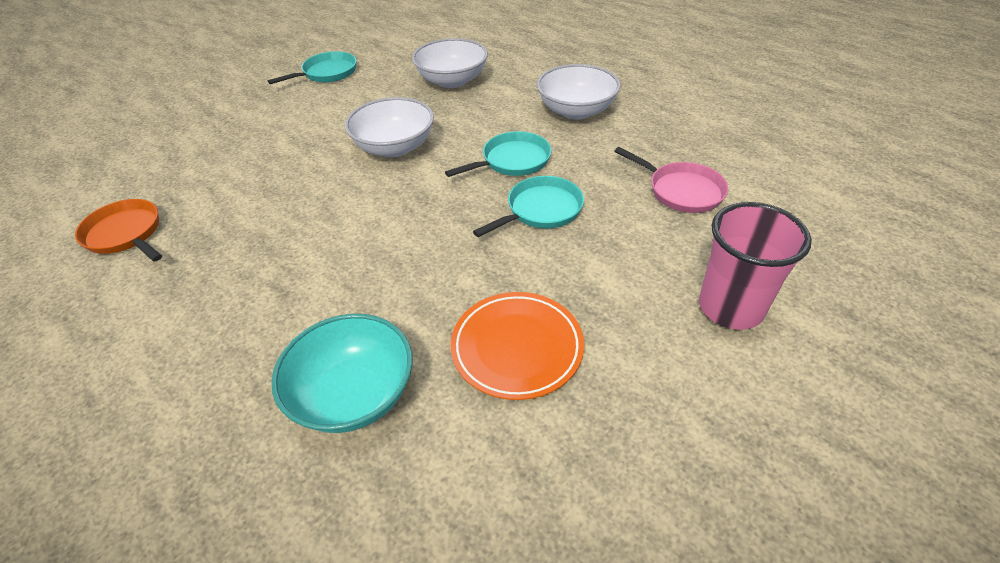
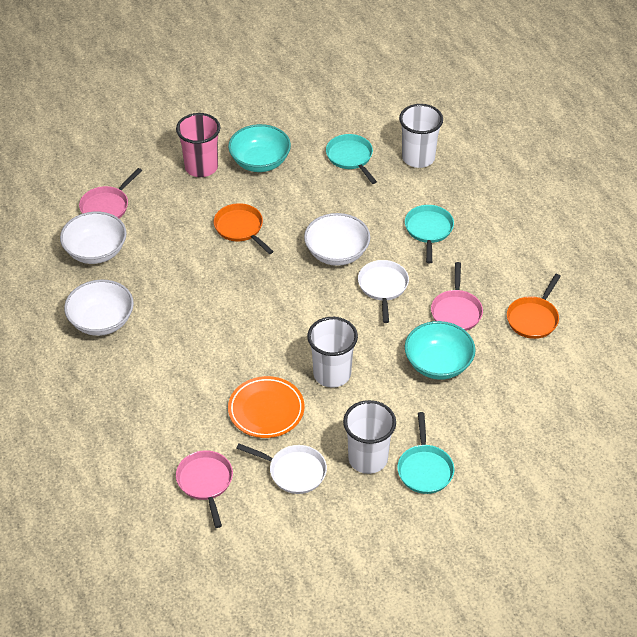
orange pan: [75,199,162,262] = 1 -> [214,203,274,254] [507,274,561,339] = 2
pink pan: [614,147,729,213] = 1 -> [79,168,142,218] [176,450,233,528] [431,262,483,331] = 3
turquoise bowl: [272,314,413,433] = 1 -> [228,124,291,172] [405,321,476,380] = 2
white cup: none = 0 -> [307,317,358,388] [343,400,396,474] [399,104,443,168] = 3
white pan: none = 0 -> [236,443,327,494] [358,260,409,323] = 2

